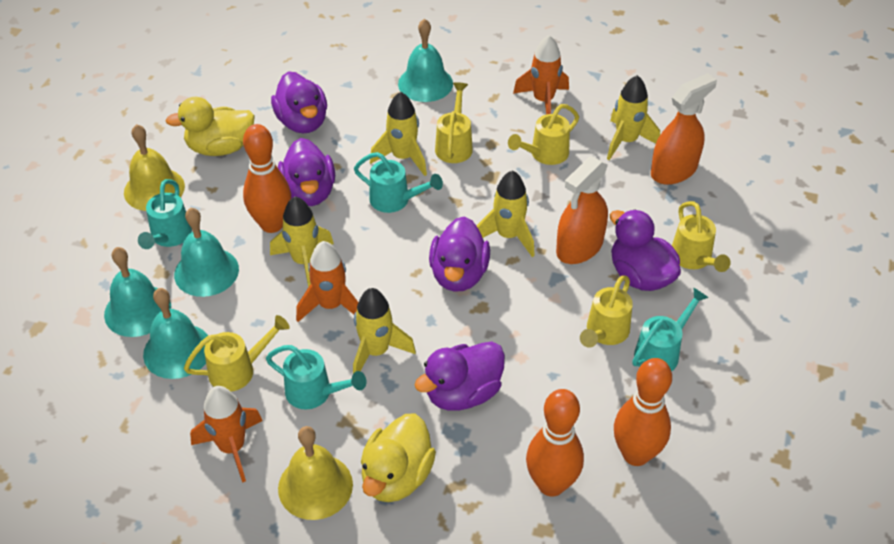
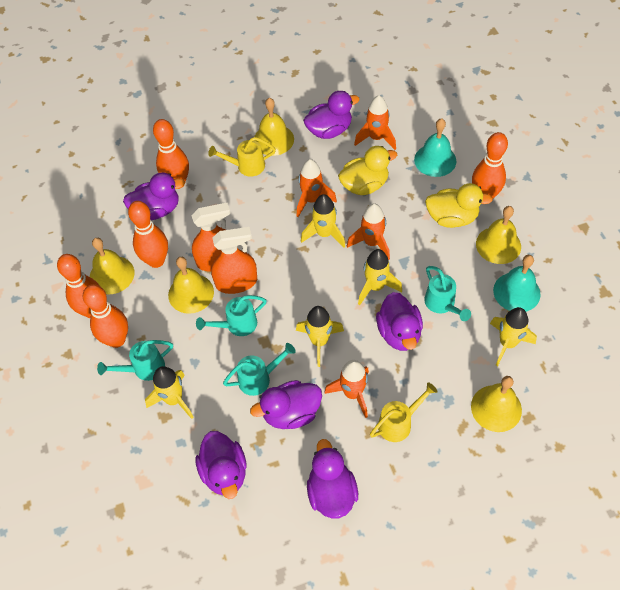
orange bowling pin: [243,124,291,233] [526,389,584,497] [614,358,672,466] = 3 -> [57,254,100,318] [83,284,128,348] [128,201,168,268] [153,119,189,189] [472,132,508,198] = 5
orange rocket: [190,386,263,483] [296,241,358,322] [513,35,569,115] = 3 -> [297,159,337,217] [324,360,369,418] [347,203,390,260] [354,95,396,150] = 4
purple duck: [271,71,327,134] [278,138,335,206] [414,342,505,411] [429,216,490,292] [610,210,681,291] = 5 -> [123,172,185,220] [195,431,247,499] [250,380,322,429] [303,91,360,139] [307,439,358,519] [376,292,423,351] = 6
turquoise bell: [104,247,171,337] [143,288,208,379] [174,208,239,297] [398,19,453,102] = 4 -> [414,118,456,177] [493,255,541,312] = 2
yellow bell: [124,124,185,211] [278,426,353,520] = 2 -> [90,238,134,295] [168,257,214,314] [254,98,294,156] [471,376,522,432] [476,206,521,264] = 5
yellow watering can: [184,315,290,392] [435,82,473,163] [508,104,579,165] [580,276,633,348] [672,201,731,272] = 5 -> [208,137,276,177] [370,382,438,442] = 2

